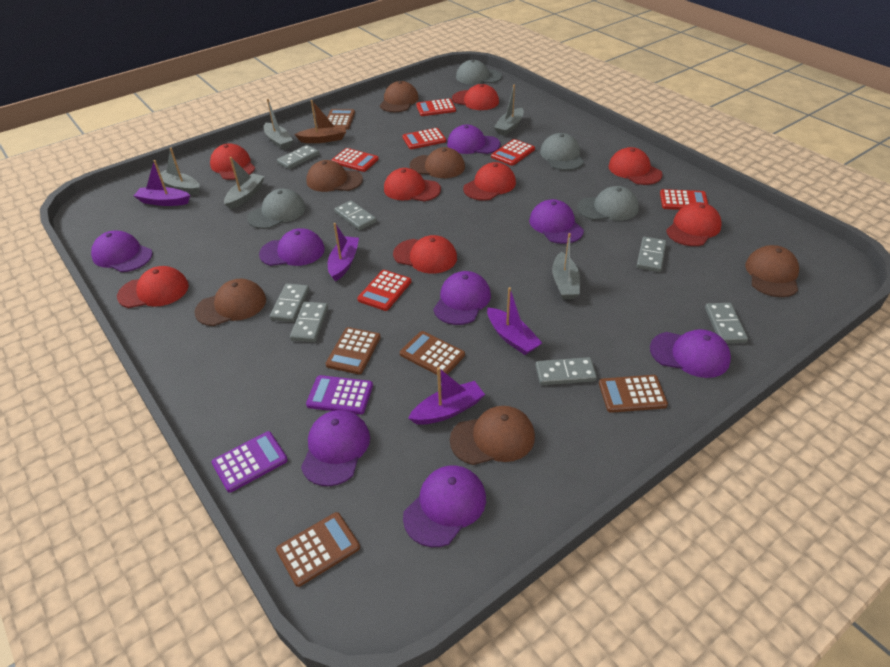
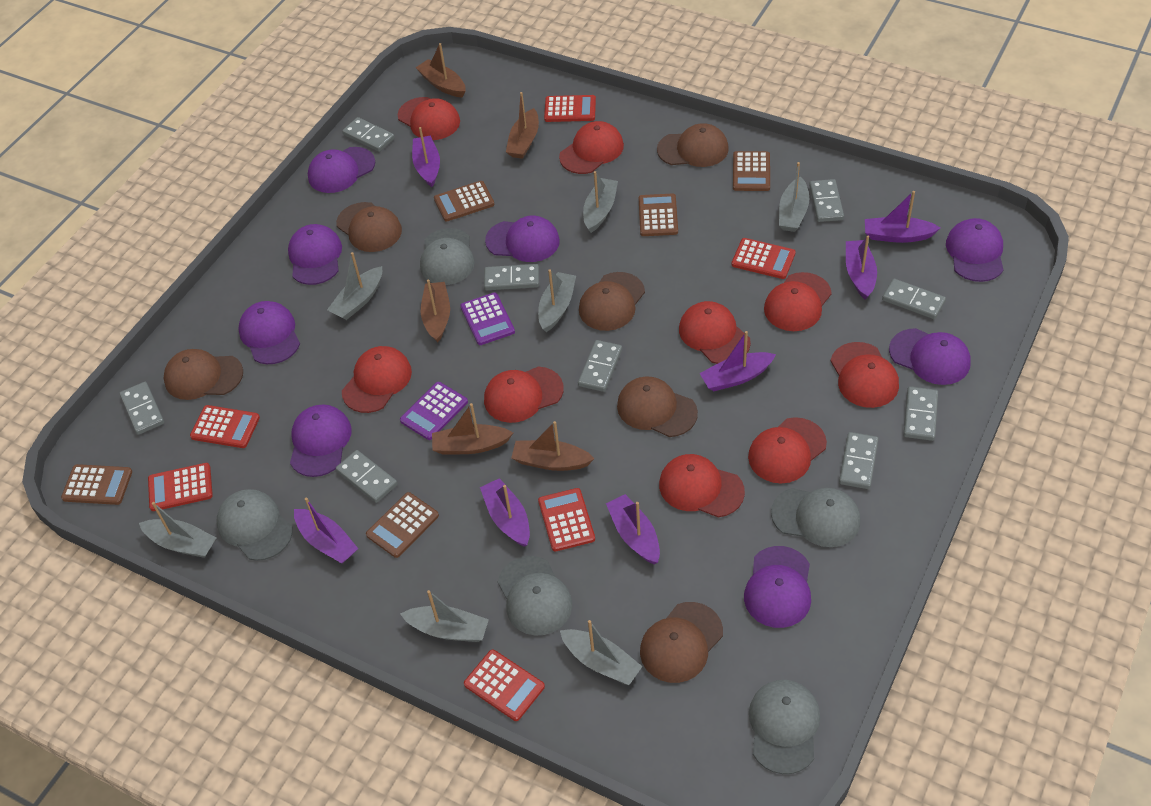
brown boat: [294,100,346,143] = 1 -> [416,43,466,98] [421,279,450,342] [432,403,513,455] [506,92,539,159] [511,421,595,471] = 5
grey boat: [159,148,200,195] [224,157,265,210] [264,99,293,150] [494,85,524,136] [552,233,580,299] = 5 -> [139,502,216,558] [327,252,382,320] [400,590,489,642] [538,269,576,332] [560,620,643,685] [583,171,618,233] [779,162,809,232] = 7
grey cap: [247,189,306,229] [456,60,502,84] [540,133,584,171] [577,186,639,221] = 4 -> [216,489,293,561] [420,228,475,285] [498,556,572,636] [749,680,820,774] [771,488,860,547] = 5
grey domino: [270,283,309,322] [277,145,319,169] [290,302,328,342] [334,201,377,230] [535,357,597,385] [636,237,666,272] [705,303,748,343] = 7 -> [120,382,164,435] [336,450,398,503] [342,117,395,152] [484,264,539,290] [578,340,622,392] [809,179,844,222] [839,432,878,489] [882,279,946,319] [903,386,938,441] = 9
purple boat: [134,160,190,206] [328,223,359,281] [408,367,485,425] [487,287,542,355] = 4 -> [294,497,358,563] [412,127,440,187] [480,478,530,547] [606,494,660,564] [699,331,776,391] [846,236,877,300] [865,191,940,243] = 7
red cap: [117,266,189,308] [210,143,255,180] [384,168,441,201] [393,235,457,274] [452,84,499,110] [463,162,516,201] [608,147,662,185] [666,202,722,246] = 8 -> [342,346,412,413] [398,97,460,140] [484,366,564,423] [559,121,624,174] [659,454,745,518] [679,301,751,364] [748,417,827,483] [764,272,832,331] [831,342,899,408] = 9

